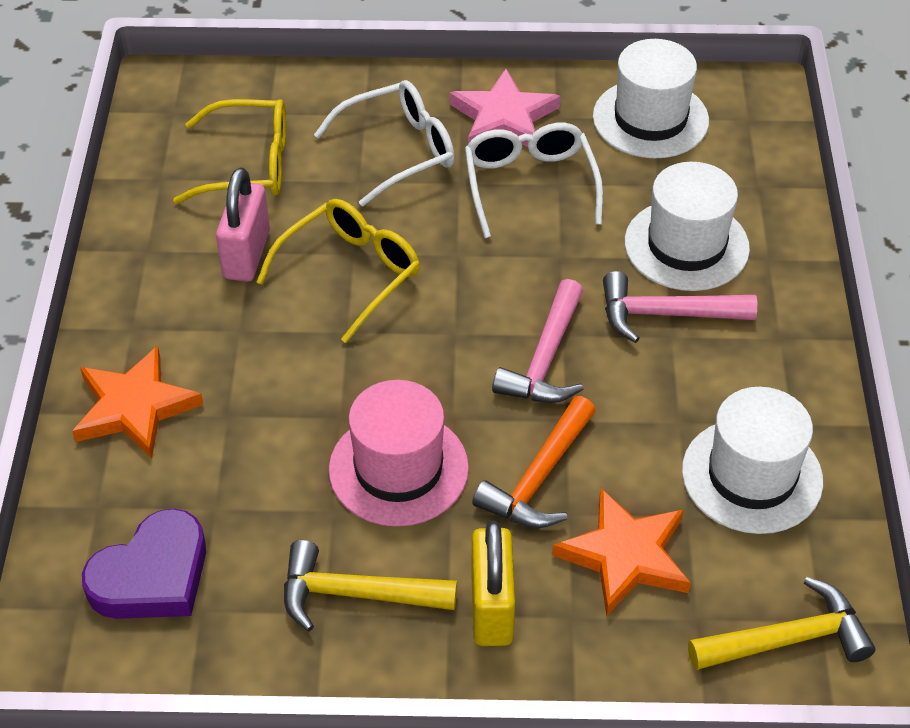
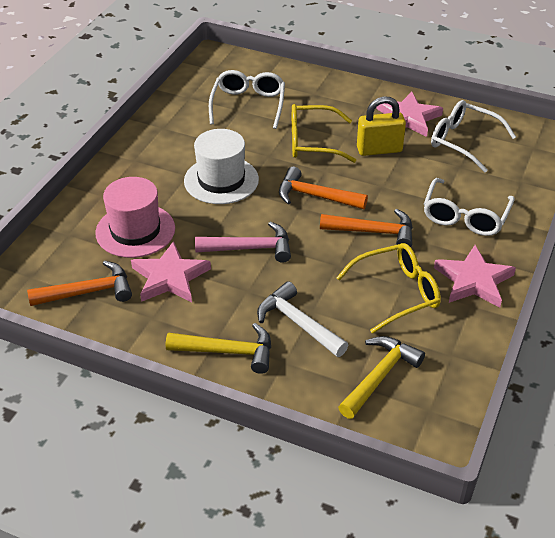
orange hammer: [472,396,596,528] = 1 -> [27,261,132,306] [279,166,368,209] [320,209,413,247] = 3
orange star: [72,346,204,459] [552,488,691,616] = 2 -> none = 0
pink hammer: [492,279,584,403] [603,271,757,343] = 2 -> [195,222,291,263] = 1
pink padlock: [216,168,270,282] = 1 -> none = 0
pink star: [449,69,560,147] = 1 -> [131,241,211,302] [376,92,443,137] [434,245,516,308] = 3
purple heart: [82,509,206,619] = 1 -> none = 0
white glasses: [314,80,455,206] [465,123,603,238] = 2 -> [209,70,285,129] [424,178,515,236] [431,100,516,172] = 3
white hammer: none = 0 -> [257,281,348,357] = 1
white hat: [593,39,709,158] [625,162,750,291] [682,387,823,534] = 3 -> [184,129,259,204] = 1

